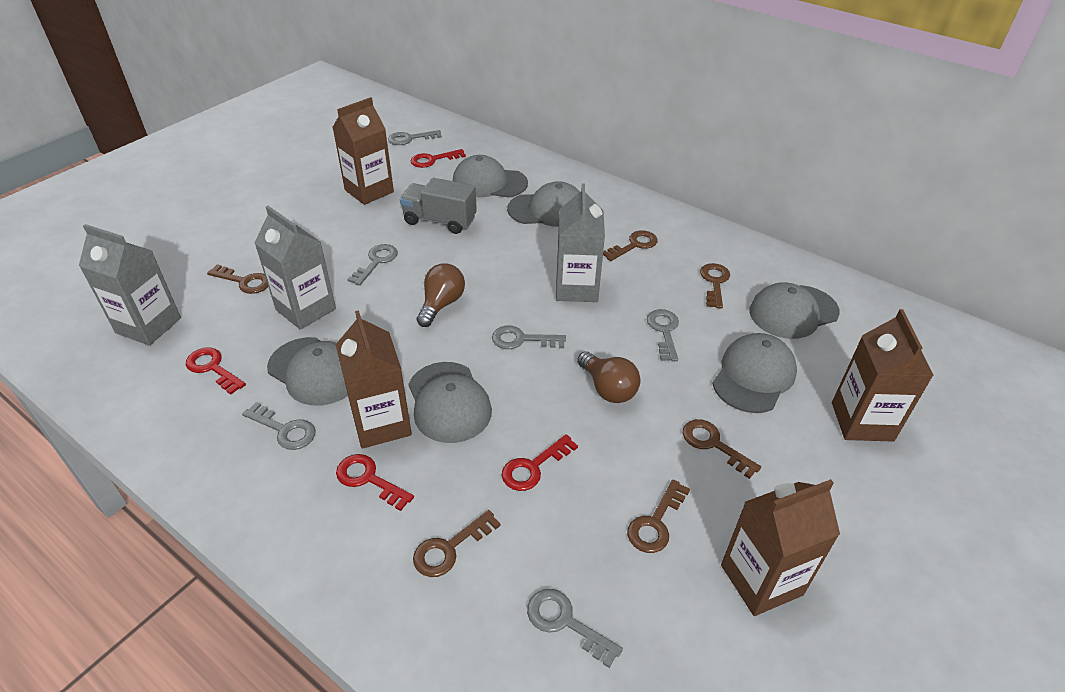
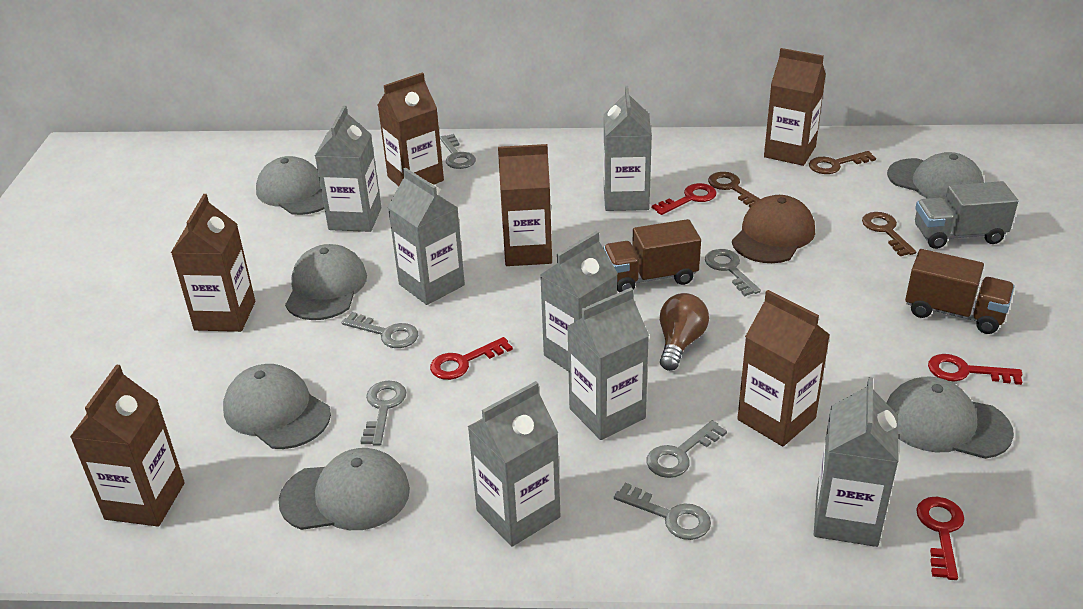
brown cap: none = 0 -> [732,195,815,263] = 1
brown carton: [332,97,394,205] [336,310,412,449] [721,479,840,616] [832,309,934,442] = 4 -> [70,364,185,526] [171,194,255,332] [378,72,444,186] [498,144,552,266] [737,290,830,446] [764,48,826,166] = 6
brown key: [207,264,268,294] [413,510,501,577] [603,231,658,261] [627,479,690,553] [683,419,761,479] [700,263,730,309] = 6 -> [708,172,760,207] [809,151,876,174] [862,212,916,256] = 3
brown light bulb: [417,263,465,327] [577,351,640,403] = 2 -> [660,293,709,371] = 1
brown truck: none = 0 -> [603,219,701,292] [905,249,1015,334] = 2
grey carton: [79,224,181,345] [254,206,336,330] [556,183,605,302] = 3 -> [315,105,381,232] [388,168,465,305] [467,381,560,547] [540,231,618,372] [567,288,649,440] [603,86,652,211] [814,377,898,547] = 7

